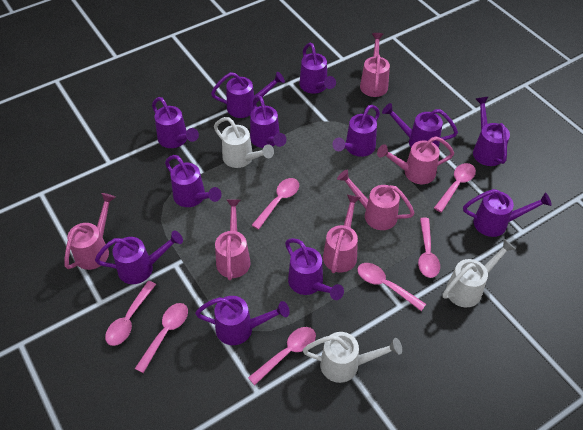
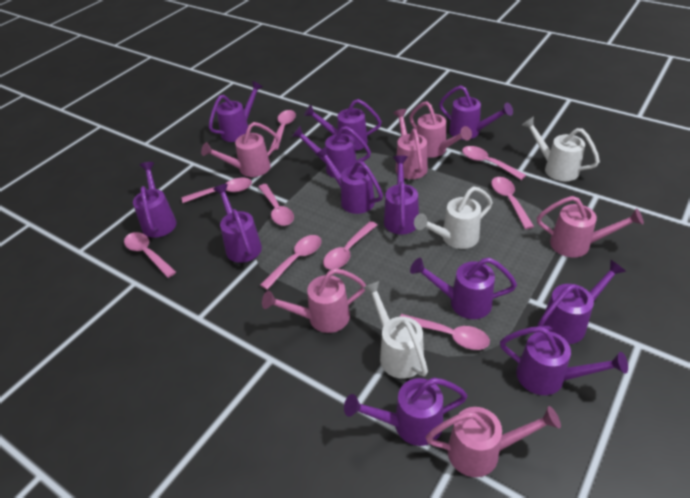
pink spoon: [105,281,156,346] [135,303,188,373] [248,327,316,385] [252,178,299,230] [357,263,426,311] [418,217,440,278] [434,163,476,212] = 7 -> [124,232,176,278] [182,178,252,203] [259,184,294,226] [260,235,321,290] [270,110,296,150] [323,221,377,270] [400,314,490,350] [462,146,526,180] [491,177,534,229] = 9

